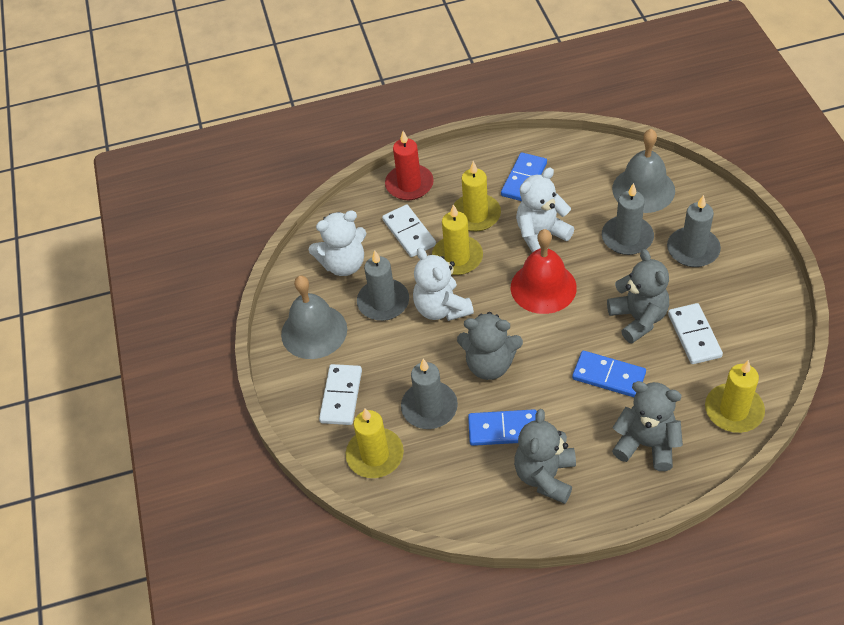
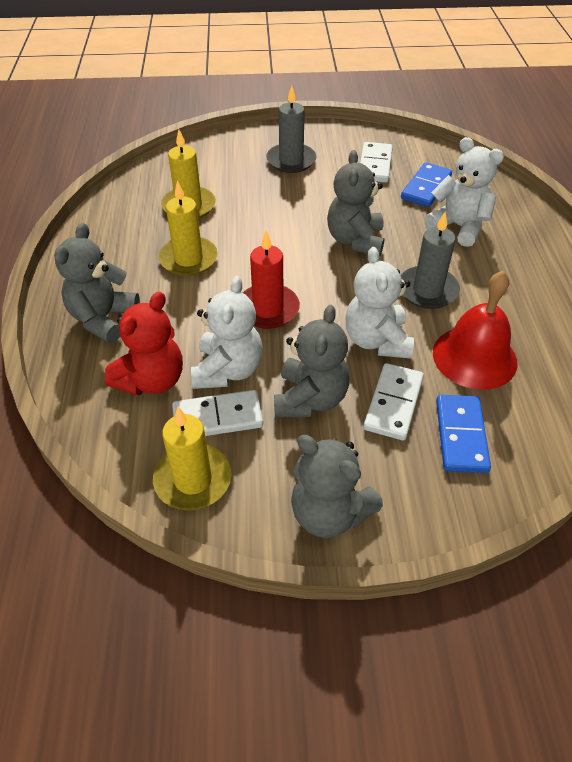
blue domino: [468,409,537,446] [501,153,547,201] [572,351,646,397] = 3 -> [401,162,452,207] [436,395,491,473] = 2
grey bell: [281,275,347,359] [612,129,675,213] = 2 -> none = 0
grey candle: [357,250,409,321] [401,359,458,429] [602,183,654,255] [667,195,721,267] = 4 -> [266,86,316,173] [400,212,460,309] = 2
red teddy bear: none = 0 -> [105,292,183,396] = 1
yellow candle: [346,408,404,478] [432,204,483,275] [454,161,501,232] [705,360,765,433] = 4 -> [153,407,232,511] [158,180,218,276] [161,129,216,219] = 3

